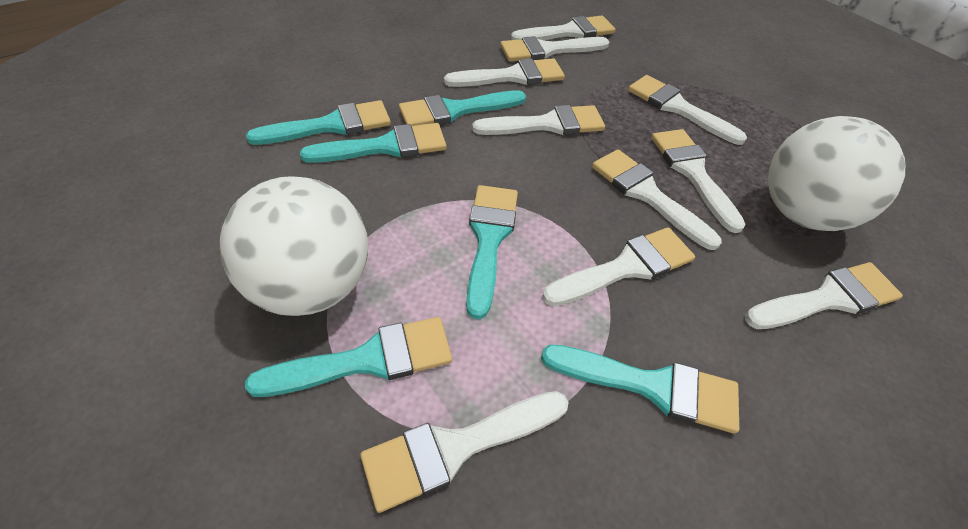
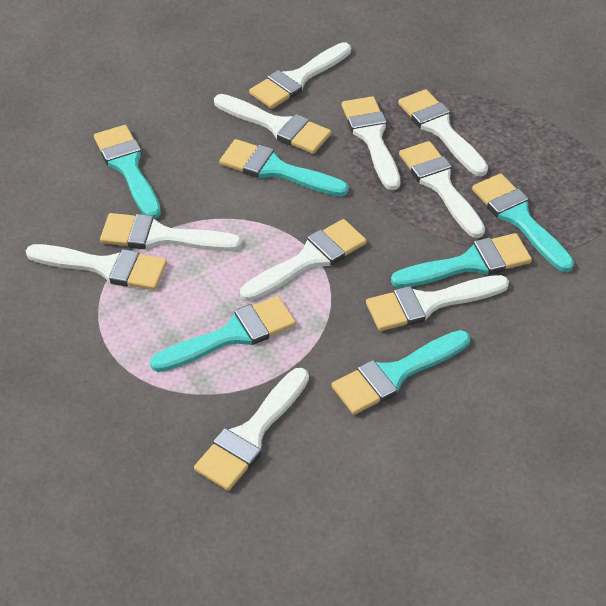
white ball: [220,176,368,316] [768,116,905,231] = 2 -> none = 0

